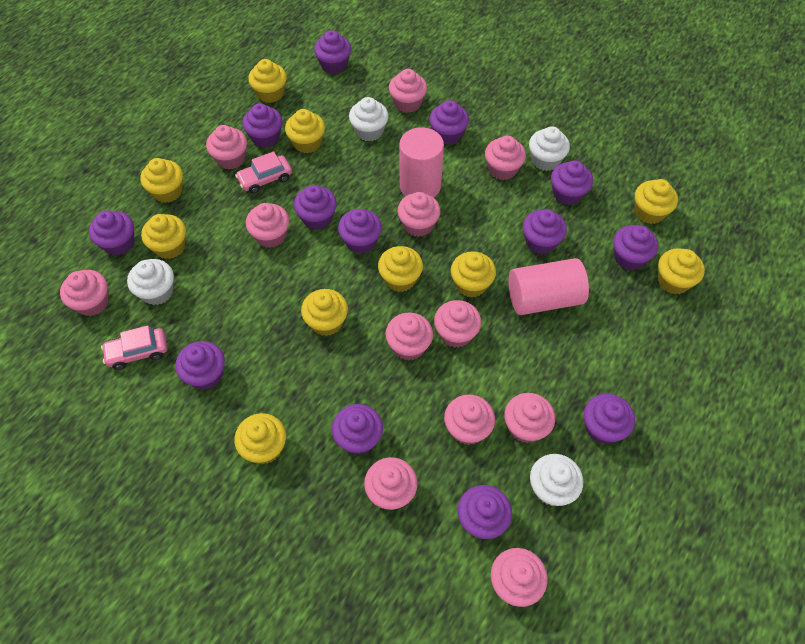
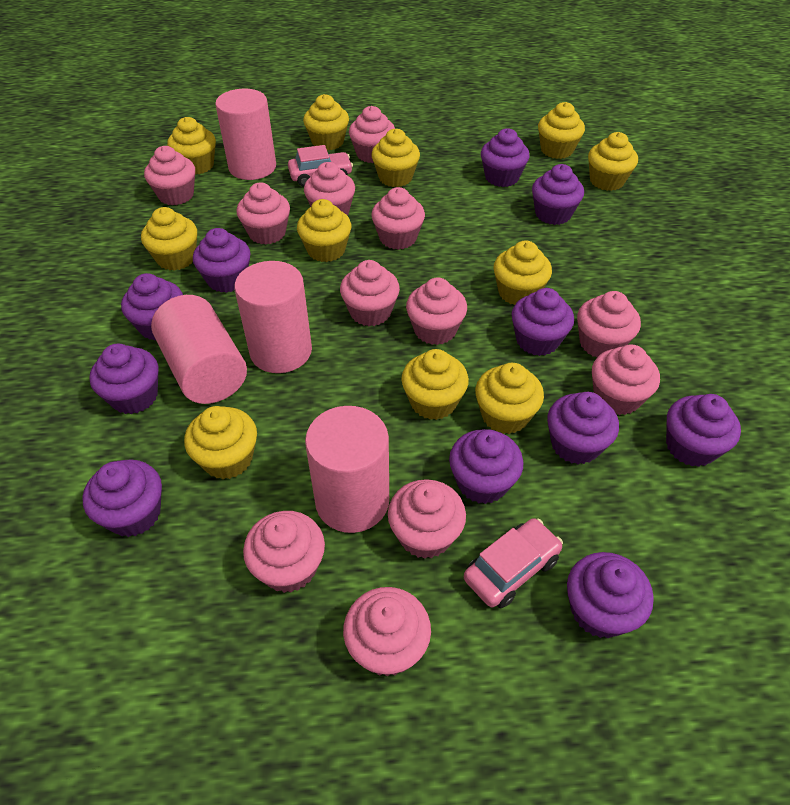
pink cylinder: [399,127,444,198] [509,258,589,315] = 2 -> [151,295,247,404] [215,89,276,180] [234,261,312,373] [305,406,389,533] = 4
purple cupcake: [89,210,134,256] [175,341,225,390] [242,103,282,148] [294,185,337,230] [314,30,351,74] [332,404,383,455] [338,209,382,254] [429,100,469,145] [458,485,512,539] [523,209,567,254] [551,160,593,205] [584,394,635,444] [613,225,658,270] = 13 -> [82,460,162,537] [89,344,158,414] [121,273,183,341] [193,228,251,293] [449,429,523,504] [481,128,530,187] [512,288,574,356] [532,164,584,225] [547,392,619,464] [567,552,654,638] [666,394,741,467] = 11
white cupcake: [127,259,174,305] [349,97,388,141] [529,126,570,171] [530,454,583,506] = 4 -> none = 0
yellow cupcake: [140,158,183,203] [141,214,186,259] [234,413,286,464] [248,59,287,103] [285,109,325,153] [301,289,348,336] [378,246,423,292] [451,251,496,298] [635,179,678,224] [658,248,705,294] = 10 -> [141,207,197,271] [167,117,216,175] [184,406,257,479] [297,199,351,262] [303,94,349,151] [371,129,420,187] [401,349,469,420] [475,363,544,434] [493,240,552,305] [538,102,585,159] [588,132,638,191] = 11

